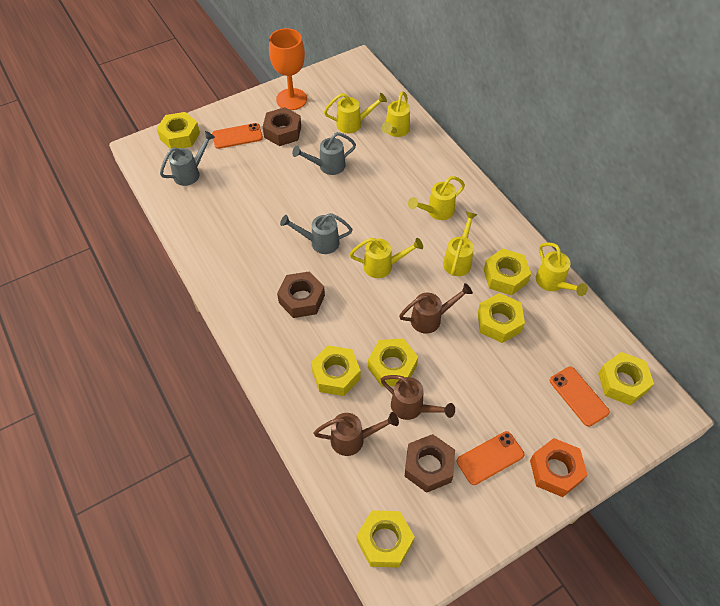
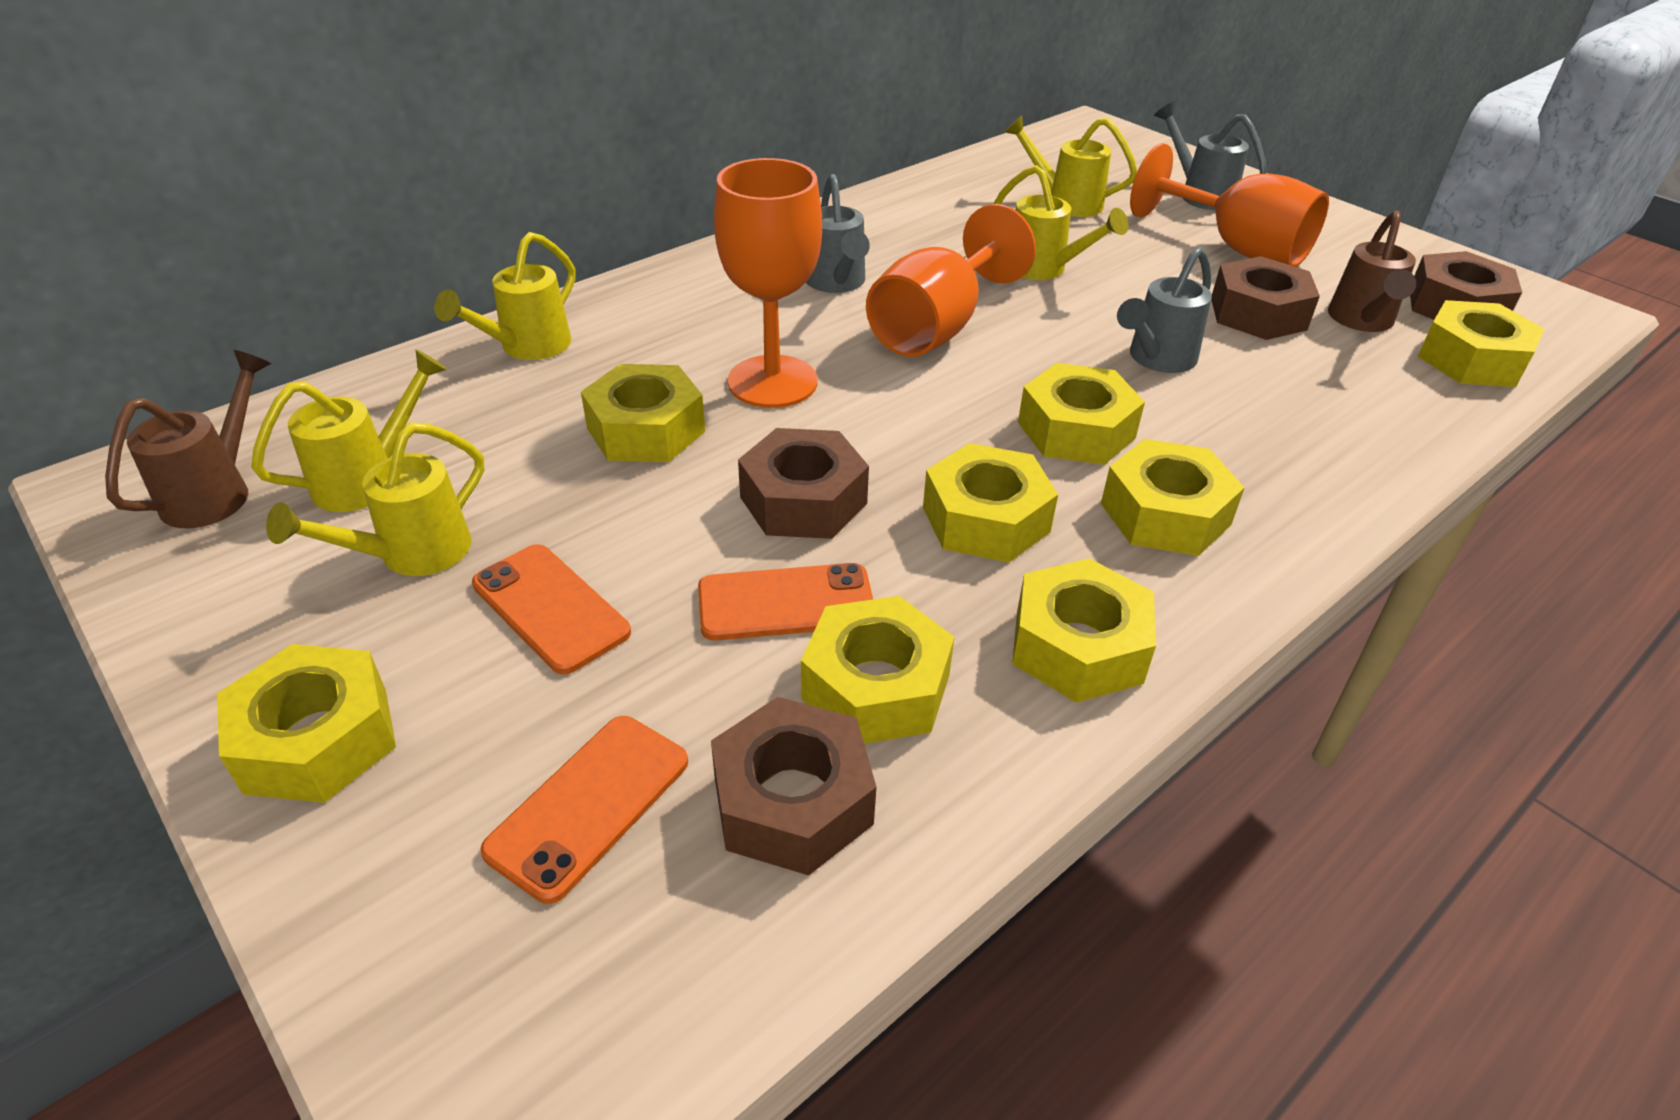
brown nut: [263,107,301,146] [277,271,325,318] [404,434,455,493] = 3 -> [711,697,876,875] [738,428,869,539] [1211,256,1320,340] [1410,251,1522,320] = 4
brown watering can: [314,412,399,456] [380,375,455,420] [399,283,473,334] = 3 -> [105,350,271,529] [1328,210,1416,332] = 2
orange goblet: [269,28,307,110] = 1 -> [714,158,822,408] [866,204,1036,357] [1130,143,1329,267] = 3
orange nut: [530,438,588,497] = 1 -> none = 0
yellow nut: [157,112,200,148] [311,345,361,396] [357,510,415,568] [368,339,418,387] [478,293,525,343] [484,248,531,295] [598,352,654,405] = 7 -> [217,644,396,803] [581,364,705,462] [801,596,954,744] [923,443,1058,563] [1012,558,1156,703] [1018,363,1145,465] [1101,439,1245,556] [1418,300,1544,387] = 8
yellow watering can: [324,93,387,133] [350,238,423,278] [381,91,410,137] [408,176,465,220] [443,211,478,276] [536,242,588,296] = 6 -> [251,349,447,512] [266,422,484,576] [434,232,576,360] [994,165,1128,280] [1004,115,1137,217] = 5

